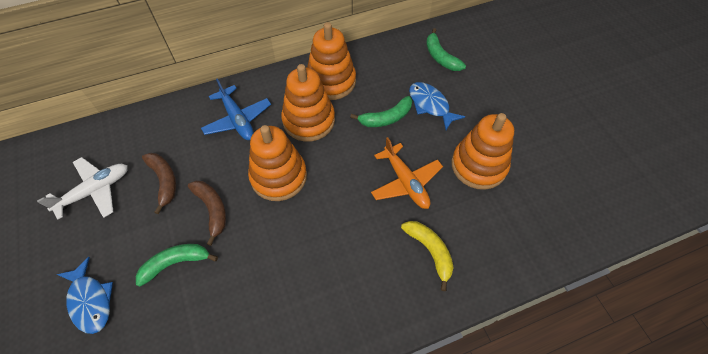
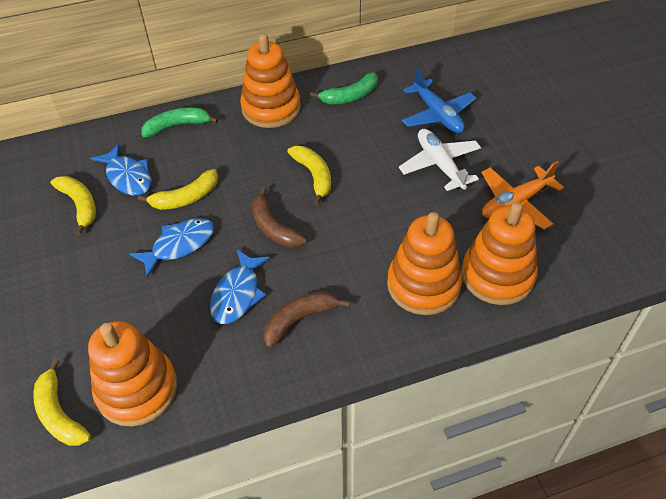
blue fish: [57,257,113,334] [409,82,465,130] = 2 -> [91,144,151,196] [130,218,214,278] [210,250,270,324] = 3
green banana: [136,244,218,287] [350,96,412,127] [426,28,466,71] = 3 -> [141,108,218,137] [310,72,378,104] = 2
yellow banana: [401,221,454,291] = 1 -> [33,359,91,446] [51,176,96,236] [138,169,218,210] [287,146,331,205] = 4

